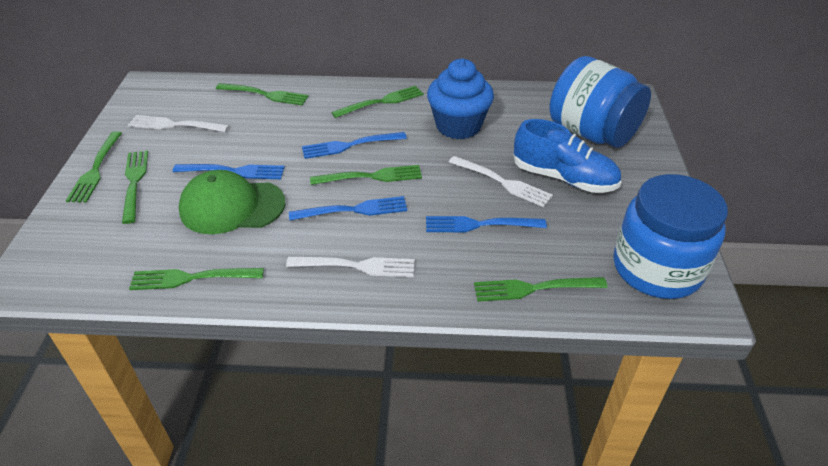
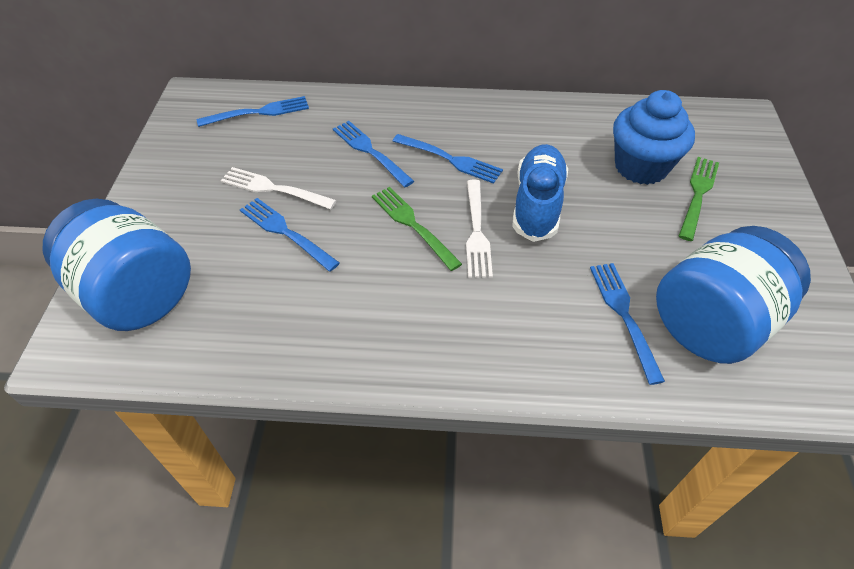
blue fork: [173,164,285,179] [289,196,407,221] [302,132,407,159] [426,216,547,233] = 4 -> [197,96,309,127] [240,198,340,272] [333,121,414,187] [393,134,503,184] [590,263,665,385] = 5
green cap: [179,170,286,234] = 1 -> none = 0
green fork: [66,131,122,203] [122,150,148,224] [129,268,264,290] [216,83,309,106] [310,165,422,185] [331,86,424,118] [474,277,607,302] = 7 -> [372,187,462,271] [679,157,719,241] = 2
white fork: [128,115,229,132] [286,257,415,277] [449,156,553,207] = 3 -> [221,167,337,209] [466,180,493,278] = 2

